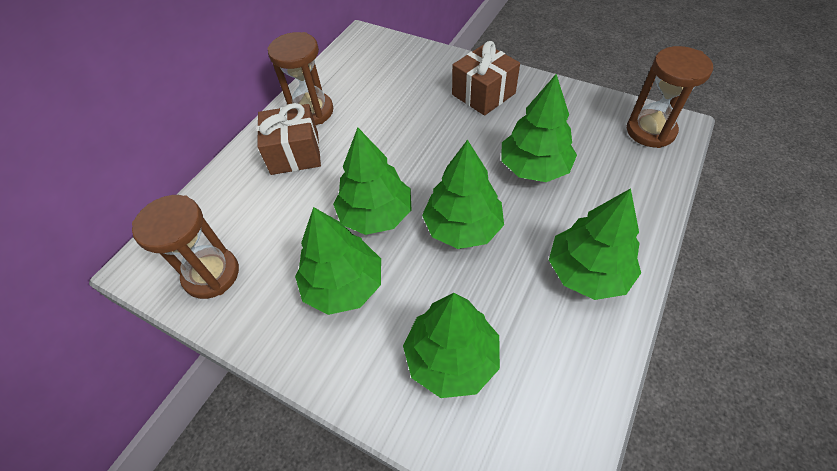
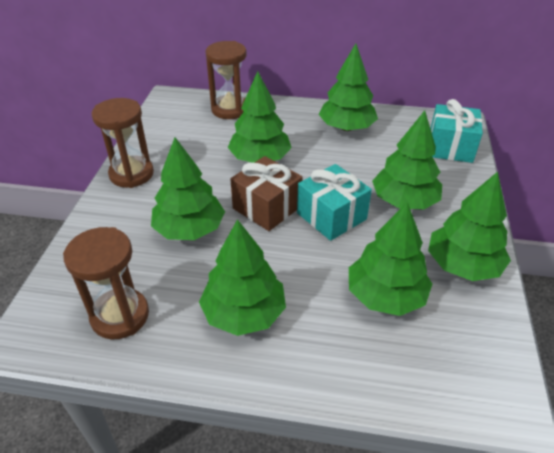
brown gift: [257,103,321,175] [452,41,520,116] = 2 -> [230,156,303,231] = 1
green tree: [295,207,381,315] [333,127,411,235] [403,293,500,398] [422,140,504,249] [501,74,577,182] [549,188,641,300] = 6 -> [151,137,225,240] [199,219,286,336] [228,71,292,163] [318,44,378,131] [349,202,432,316] [372,110,442,210] [428,172,511,281] = 7
turquoise gift: none = 0 -> [297,164,372,241] [430,99,483,163] = 2

